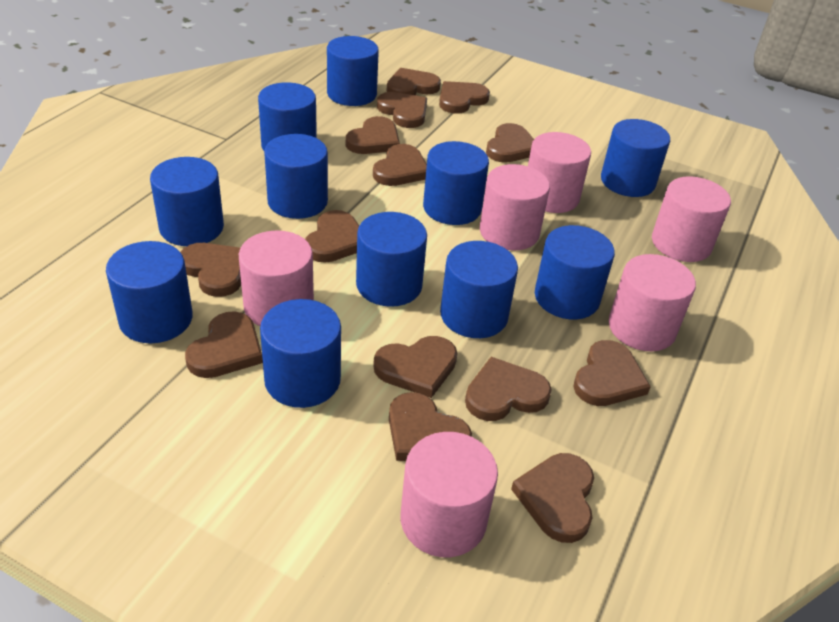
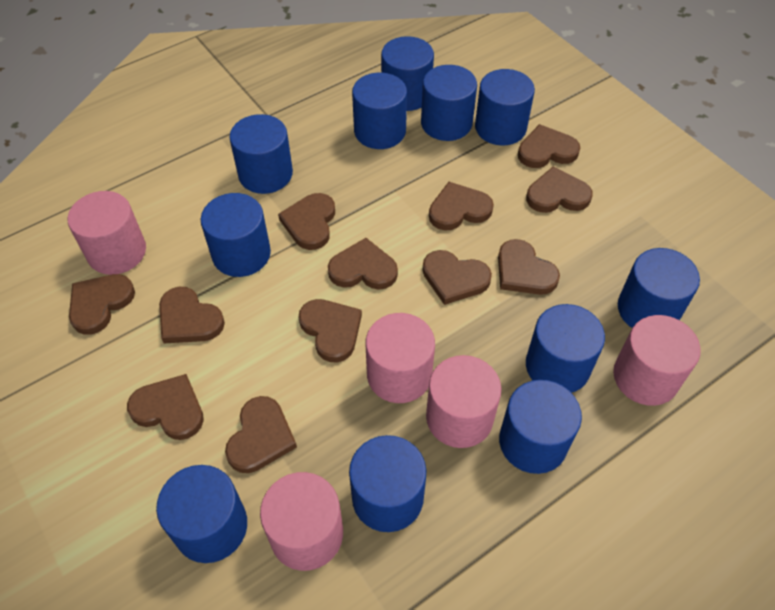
brown heart: [180,243,241,297] [185,311,263,378] [305,210,359,263] [346,116,400,154] [373,144,427,186] [373,336,457,398] [377,92,427,128] [387,68,441,95] [389,392,472,461] [439,81,490,114] [465,357,552,421] [486,123,534,163] [511,453,594,543] [573,340,651,406] = 14 -> [69,274,135,335] [127,374,204,440] [159,287,225,343] [225,396,297,473] [278,193,335,250] [299,299,362,362] [328,238,398,290] [423,250,492,305] [429,182,494,230] [498,239,560,295] [518,124,580,168] [526,167,593,213] = 12
pink cylinder: [239,230,314,326] [400,432,498,557] [480,164,550,250] [528,132,591,213] [609,254,696,351] [652,176,731,262] = 6 -> [68,191,146,275] [260,472,343,571] [366,313,435,403] [426,355,501,448] [613,315,701,406] = 5

